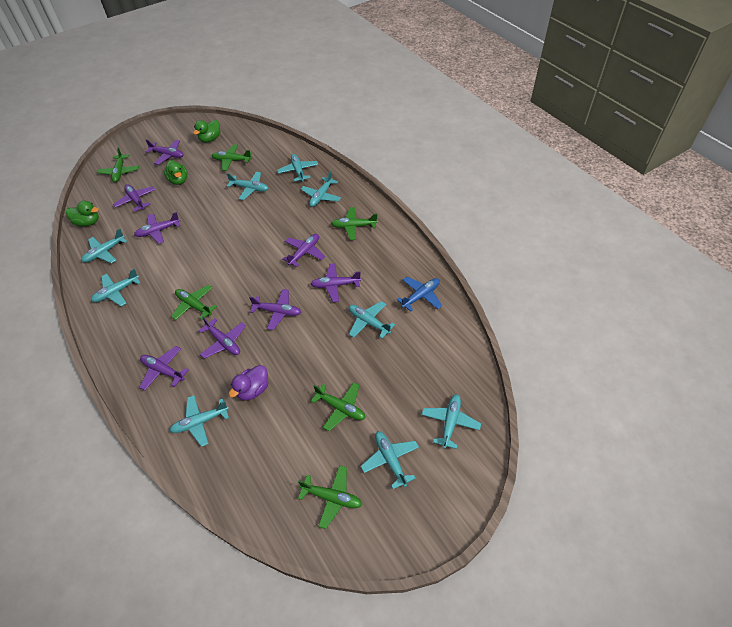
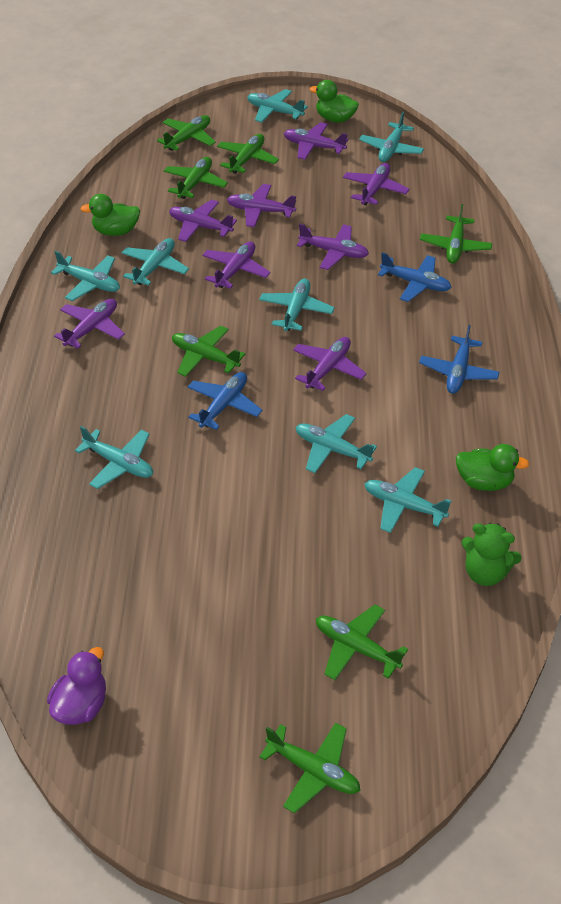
blue plane: [397,277,442,312] = 1 -> [188,372,262,430] [378,252,452,302] [419,325,499,394] = 3
green plane: [97,147,139,182] [171,285,217,320] [211,144,252,171] [298,465,362,529] [311,382,365,431] [331,207,378,240] = 6 -> [157,115,216,151] [164,157,228,199] [172,326,246,377] [217,134,279,174] [259,723,361,813] [316,605,408,680] [420,204,492,264] = 7
green teddy bear: none = 0 -> [462,523,522,586] = 1
turquoise plane: [81,229,127,263] [91,269,141,306] [170,395,229,447] [227,172,269,200] [277,154,318,182] [301,171,341,207] [349,301,395,338] [361,431,419,489] [422,394,481,449] = 9 -> [51,251,120,301] [75,426,153,489] [122,238,189,286] [247,89,308,123] [259,279,335,331] [296,414,377,473] [359,112,424,162] [364,467,452,533] = 8

